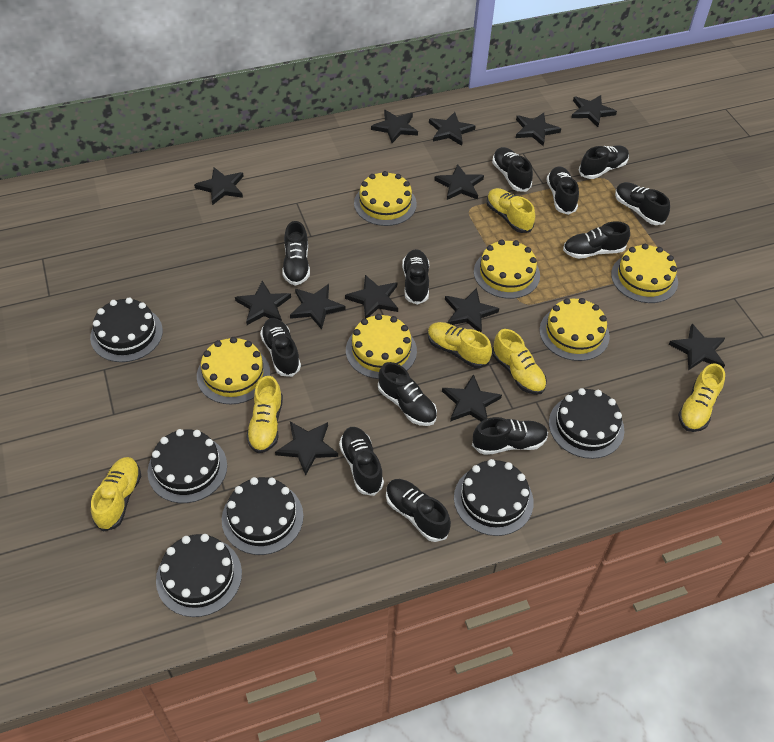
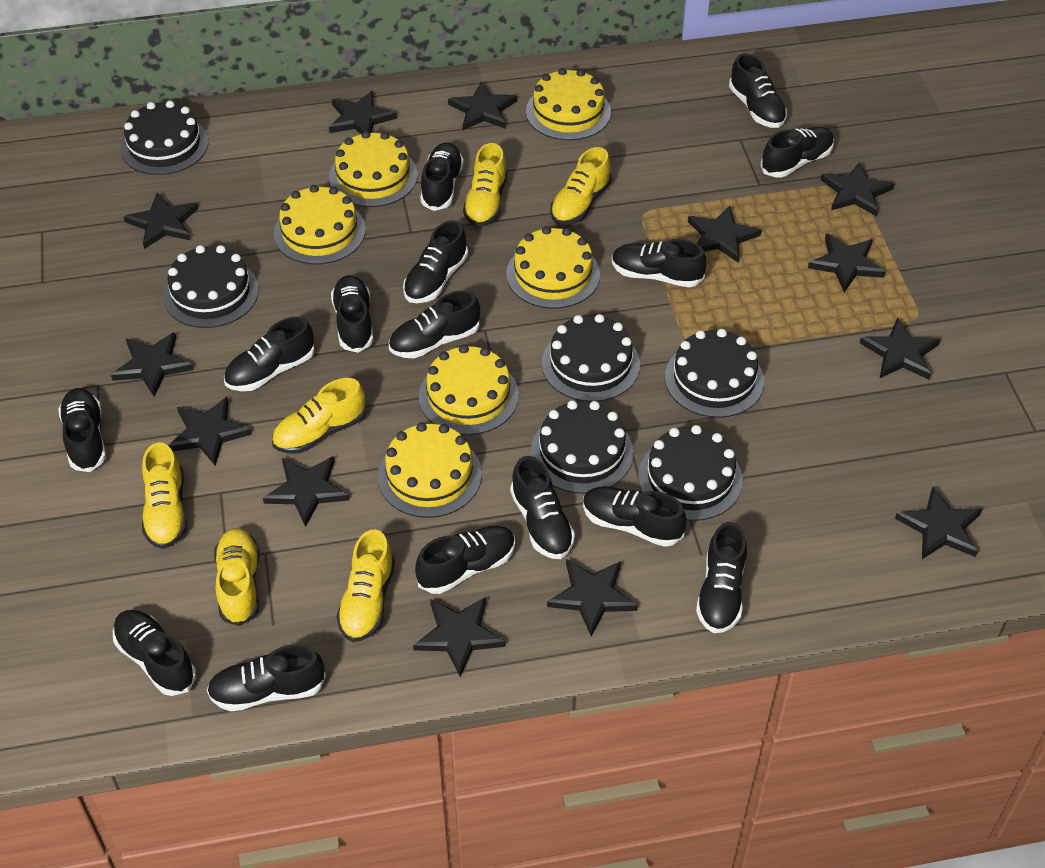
black shoe: [260,318,301,377] [282,221,310,286] [339,427,384,496] [378,362,437,426] [386,479,451,542] [402,249,429,305] [472,417,548,455] [492,147,533,192] [546,166,579,215] [563,221,630,259] [579,145,629,179] [615,182,670,225] = 12 -> [58,388,106,472] [113,610,196,696] [207,644,326,711] [224,317,315,391] [331,275,373,353] [389,290,480,358] [403,220,468,303] [415,526,515,594] [420,143,464,211] [510,456,575,559] [583,486,687,547] [612,239,706,287] [696,522,747,633] [729,53,787,128] [761,127,834,178] = 15

